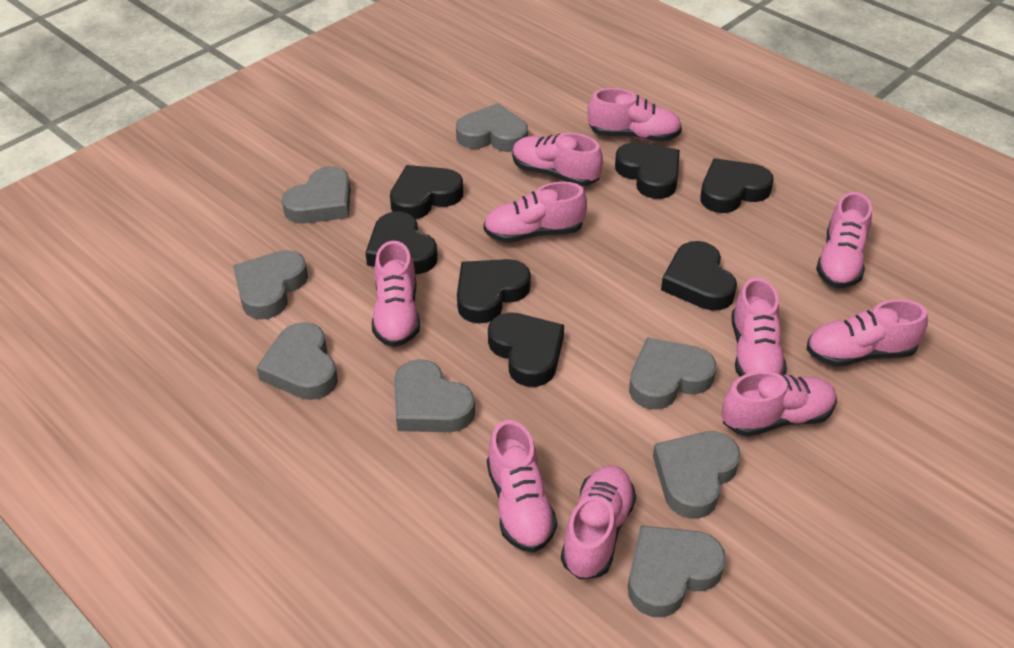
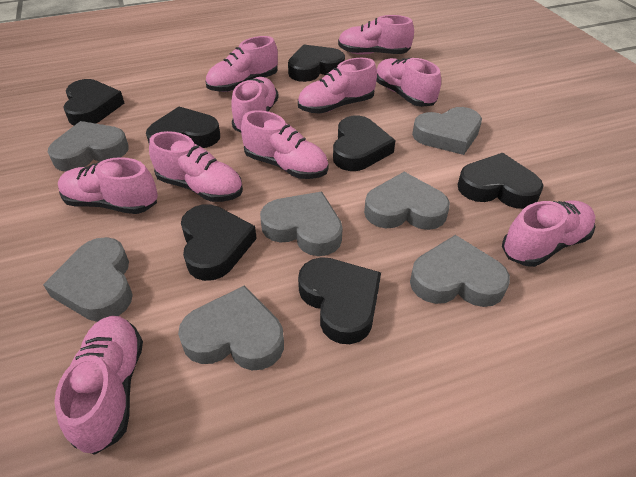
grey heart: [233,250,308,319] [256,322,338,400] [281,166,351,224] [394,359,475,432] [456,103,528,152] [628,525,726,617] [629,337,716,410] [653,431,741,518] = 8 -> [43,237,133,322] [48,121,129,171] [178,285,284,370] [260,192,343,256] [364,172,450,230] [410,235,510,307] [412,107,482,155] = 7

